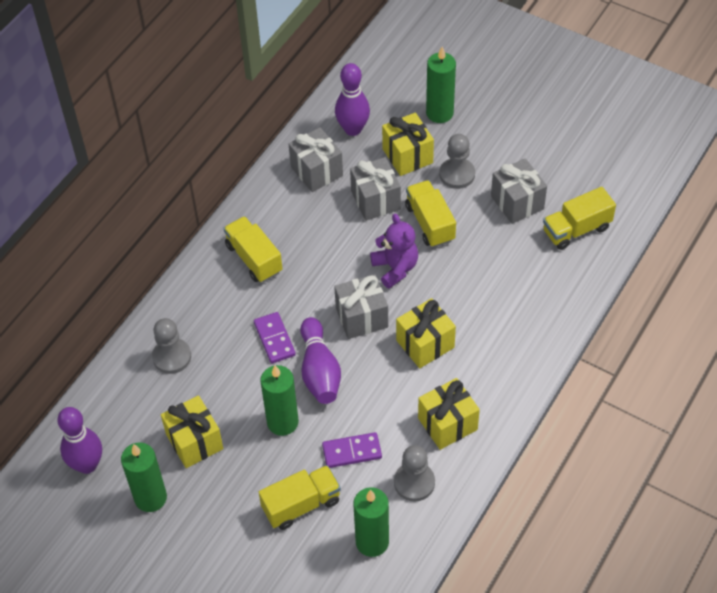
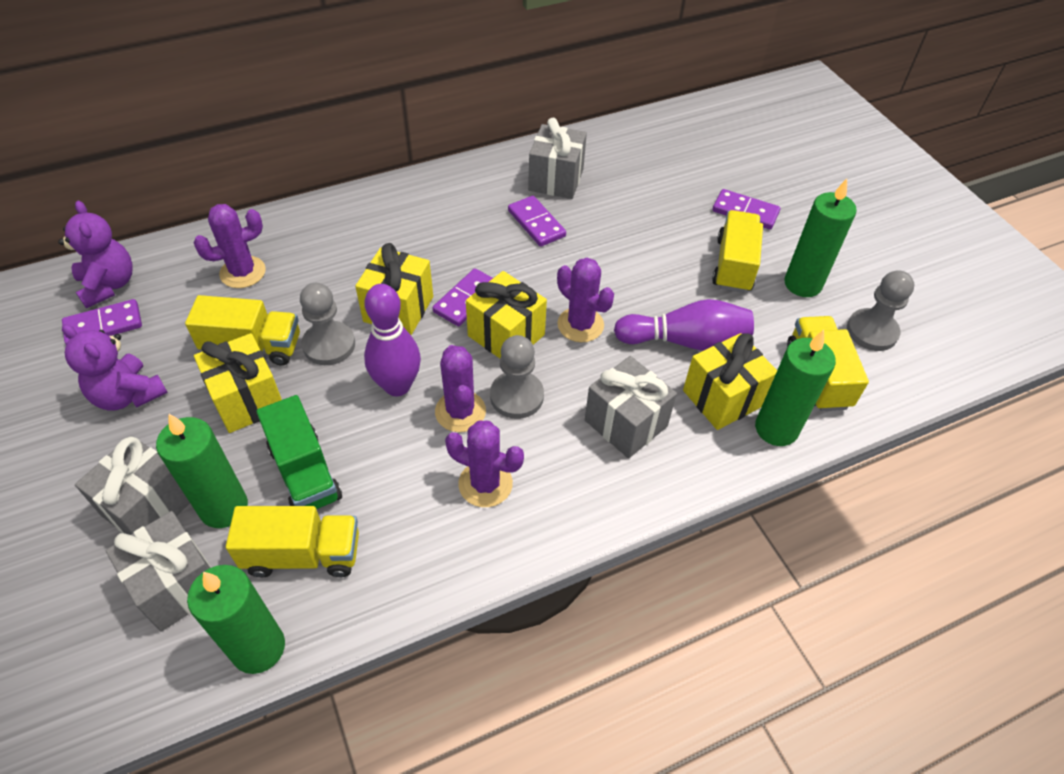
green truck: none = 0 -> [257,395,342,509] = 1
purple bowling pin: [57,407,102,474] [300,317,341,404] [335,63,370,136] = 3 -> [364,284,421,396] [614,299,754,351] = 2
purple cactus: none = 0 -> [194,204,266,288] [435,345,486,432] [445,421,524,507] [557,258,614,342] = 4
purple domino: [254,312,296,363] [322,432,382,468] = 2 -> [62,299,142,344] [433,268,493,326] [508,196,566,247] [712,189,780,230] = 4
purple teddy bear: [370,214,418,289] = 1 -> [58,201,132,308] [62,324,168,411] = 2

